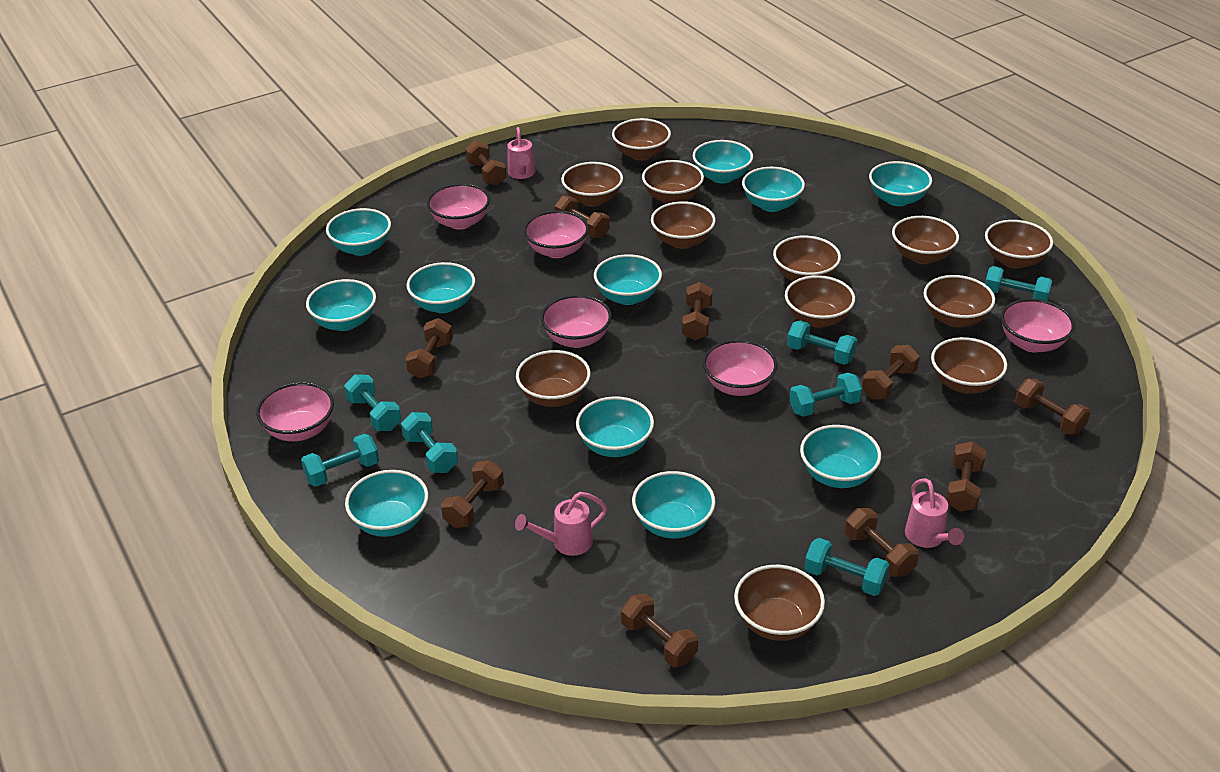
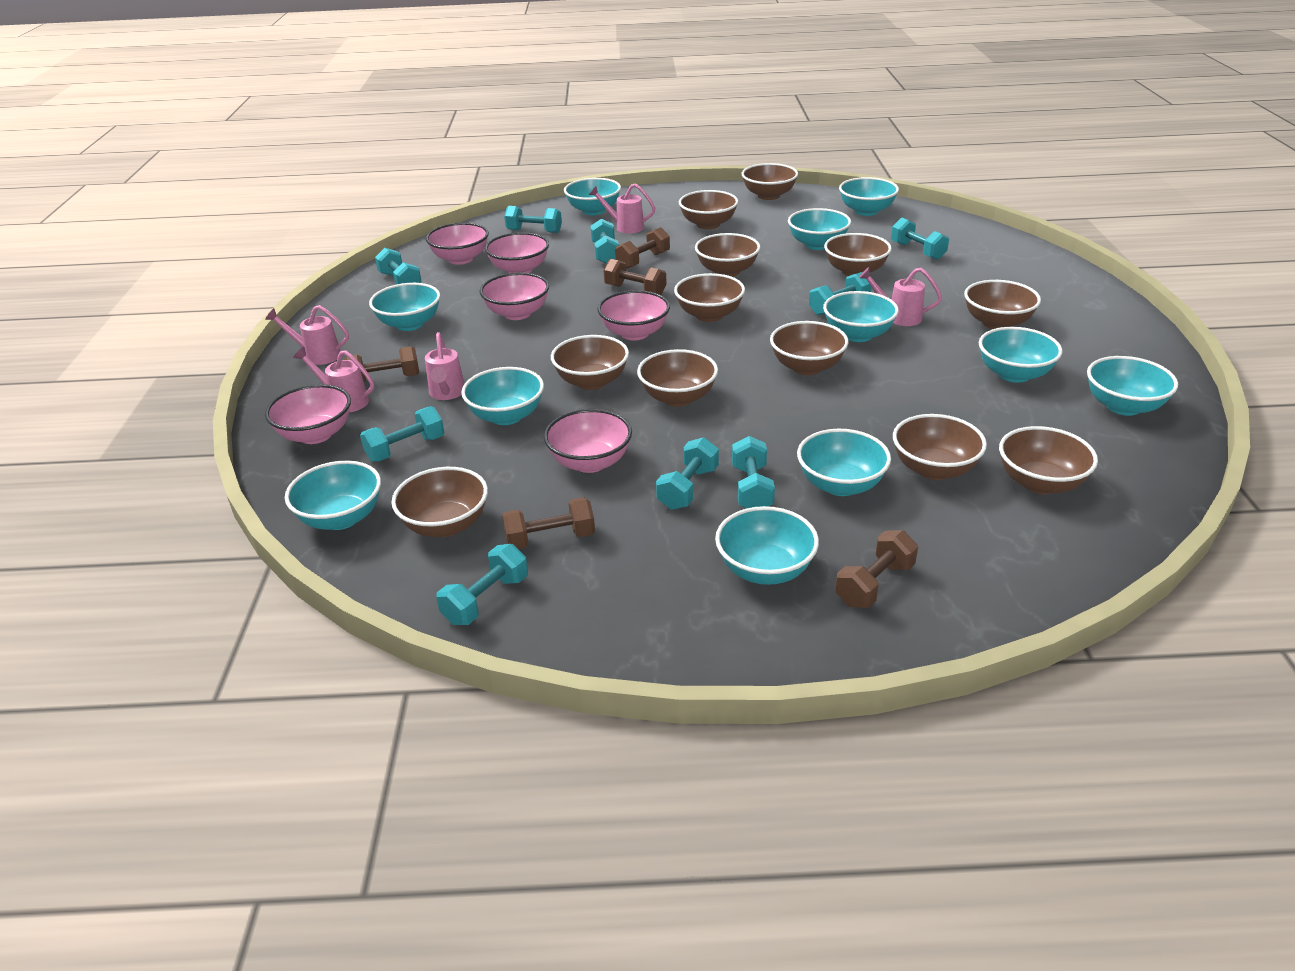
brown dumbbell: [405,318,453,378] [441,460,504,528] [465,141,506,186] [555,196,610,238] [621,593,698,667] [682,282,713,340] [845,508,919,577] [862,345,920,400] [946,442,986,512] [1015,379,1091,434] = 10 -> [344,346,419,382] [502,497,595,549] [604,259,667,295] [615,227,670,269] [835,530,918,608] = 5
pink watering can: [507,127,535,179] [515,492,607,556] [905,478,964,548] = 3 -> [265,305,349,365] [293,347,374,412] [425,332,464,400] [589,183,655,234] [859,267,942,326] = 5
turquoise dumbbell: [301,434,379,487] [344,374,401,431] [401,412,458,473] [787,320,857,365] [789,373,863,417] [804,538,890,596] [985,266,1052,301] = 7 -> [360,406,445,462] [375,248,421,285] [436,544,528,625] [504,206,562,233] [590,219,619,264] [656,437,719,510] [732,436,775,508] [809,272,872,315] [891,218,949,260] = 9

